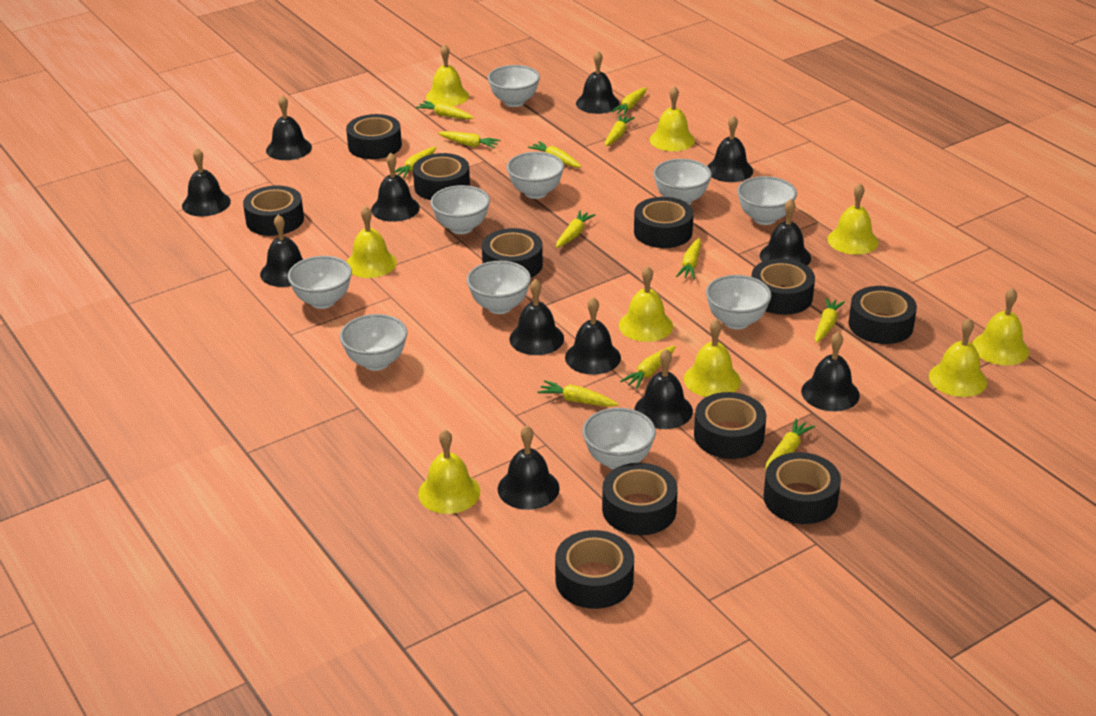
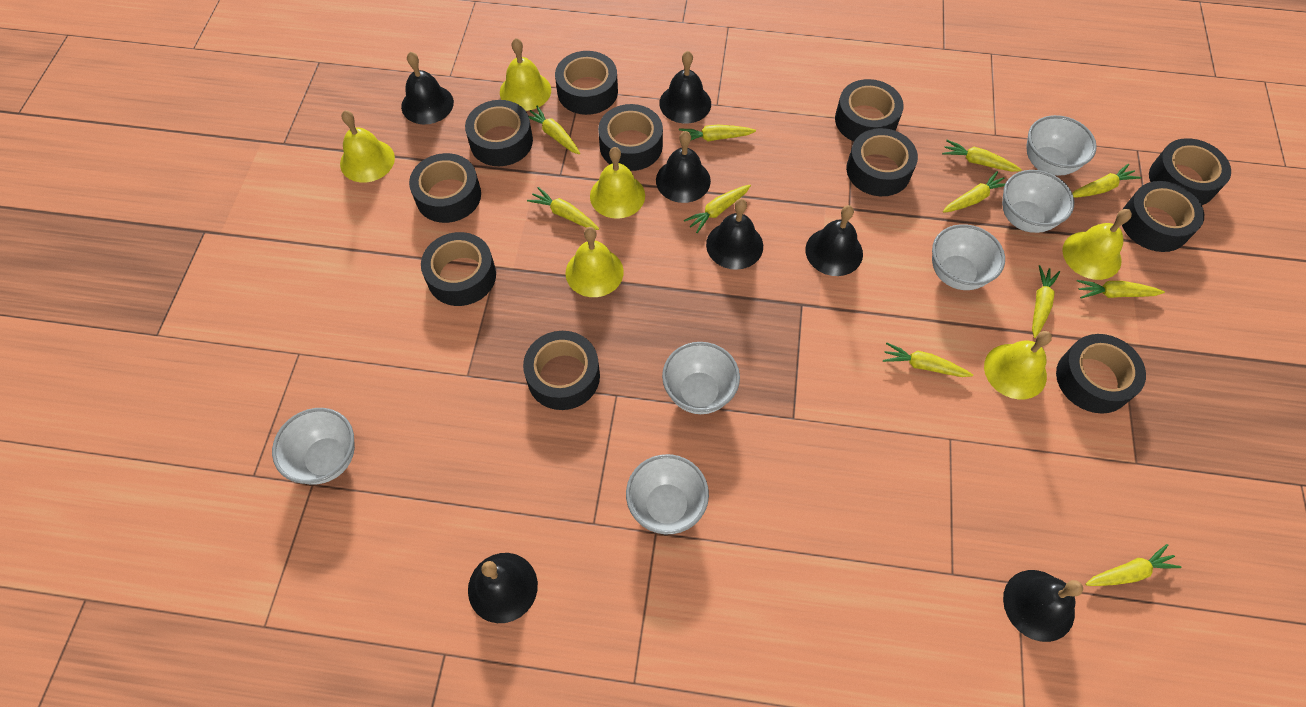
black bell: [182,148,231,217] [260,215,303,287] [266,95,312,160] [371,153,420,222] [498,426,560,510] [509,279,564,355] [565,297,621,375] [576,51,619,114] [635,349,693,429] [707,115,753,182] [760,199,811,266] [801,332,860,411] = 12 -> [401,52,454,124] [468,553,538,623] [656,131,711,203] [659,51,711,124] [706,199,763,270] [805,205,863,276] [1003,570,1083,642] = 7
white bowl: [288,256,352,309] [340,314,407,371] [430,185,490,234] [467,261,531,314] [488,65,540,107] [507,152,564,199] [582,408,656,469] [653,159,712,205] [706,275,772,329] [737,176,797,225] = 10 -> [272,408,355,484] [626,454,709,534] [662,342,740,414] [932,224,1005,290] [1002,170,1074,233] [1026,115,1097,176] = 6
yellow bell: [347,206,397,278] [418,430,480,514] [426,44,469,106] [619,266,673,342] [650,86,695,151] [684,319,741,397] [828,183,878,255] [929,318,987,397] [972,288,1029,366] = 9 -> [340,110,395,182] [500,38,551,111] [566,227,624,297] [590,147,645,219] [984,331,1052,400] [1062,209,1132,280] = 6
yellow carrot: [395,147,436,178] [416,101,474,119] [438,131,500,148] [528,141,582,168] [537,380,619,407] [556,211,596,248] [605,115,635,146] [611,87,647,116] [620,345,676,389] [676,238,701,279] [765,419,815,470] [815,298,845,343] = 12 -> [527,187,599,230] [529,106,580,154] [679,125,756,141] [684,185,751,233] [883,342,973,377] [942,140,1022,172] [943,171,1005,213] [1032,265,1060,338] [1072,164,1141,198] [1077,280,1165,298] [1085,544,1181,586] = 11

